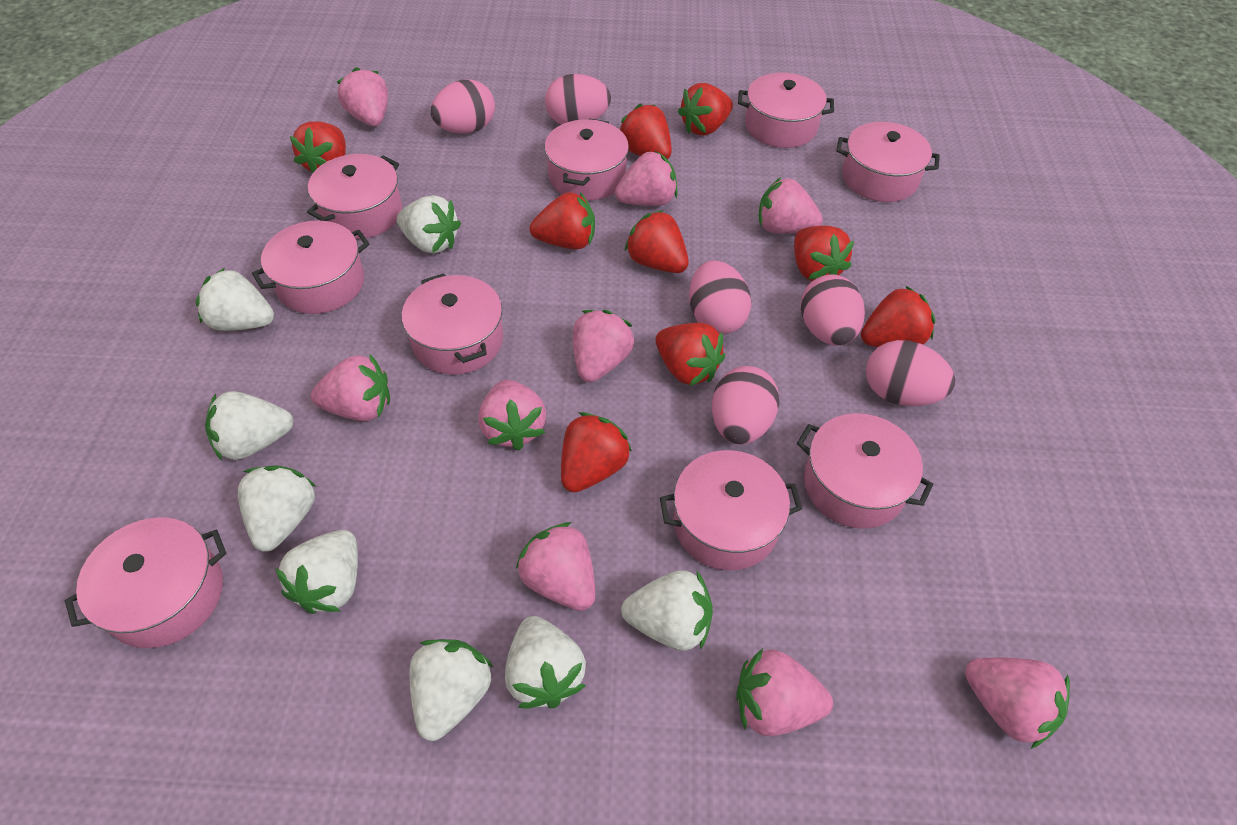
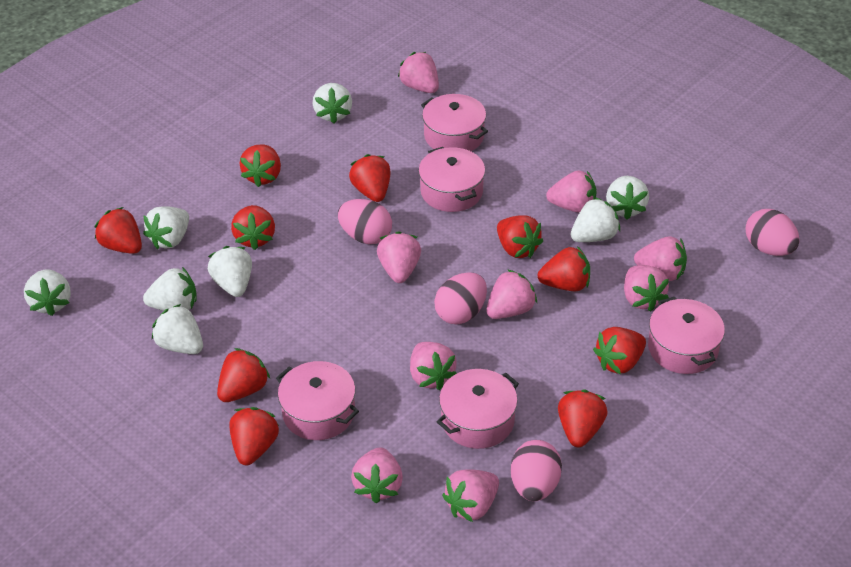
pink egg: [431,80,495,134] [545,74,611,125] [689,260,751,334] [712,366,780,444] [801,274,865,346] [866,340,955,406] = 6 -> [338,199,392,244] [434,272,487,324] [511,440,562,501] [746,209,800,256] = 4
pink pot: [65,517,226,648] [252,220,370,314] [307,154,402,239] [402,273,503,375] [545,119,629,200] [660,450,802,570] [738,73,834,148] [797,413,933,529] [836,122,940,202] = 9 -> [276,361,359,440] [419,147,485,212] [421,94,488,151] [437,369,519,449] [648,297,725,374] = 5
red strawberry: [290,121,346,174] [530,192,595,249] [561,412,632,493] [620,103,672,159] [624,210,689,273] [656,323,725,386] [678,83,733,135] [794,226,854,281] [861,286,935,347] = 9 -> [95,207,142,254] [217,348,270,402] [229,407,279,465] [231,205,275,250] [240,144,281,187] [349,154,390,202] [497,215,543,258] [538,246,590,291] [558,390,607,447] [593,327,646,374] = 10

